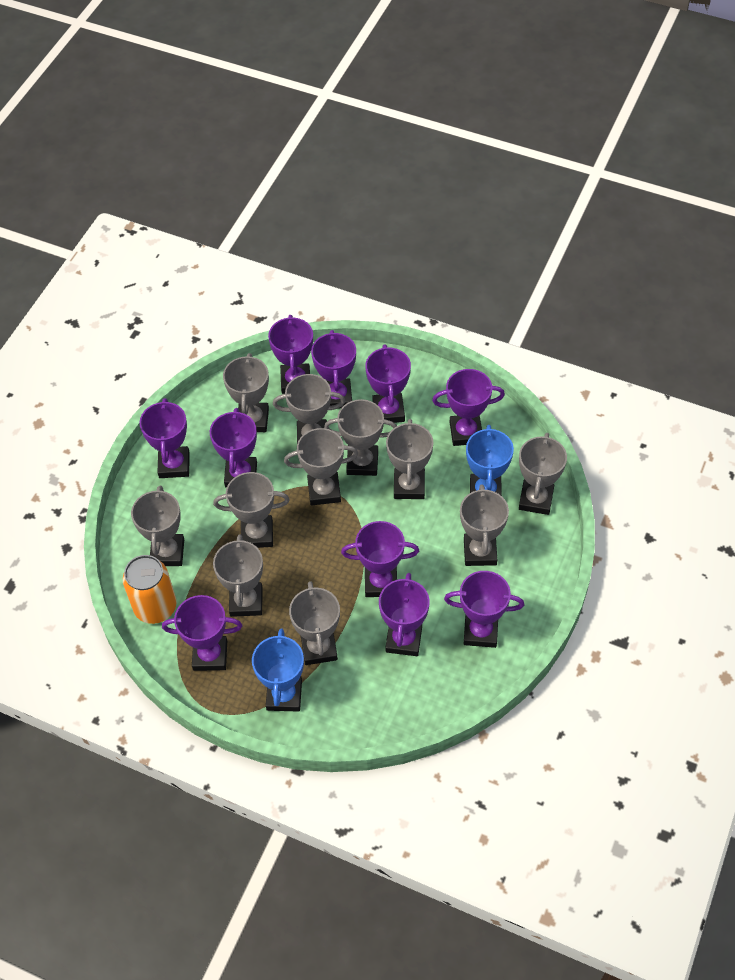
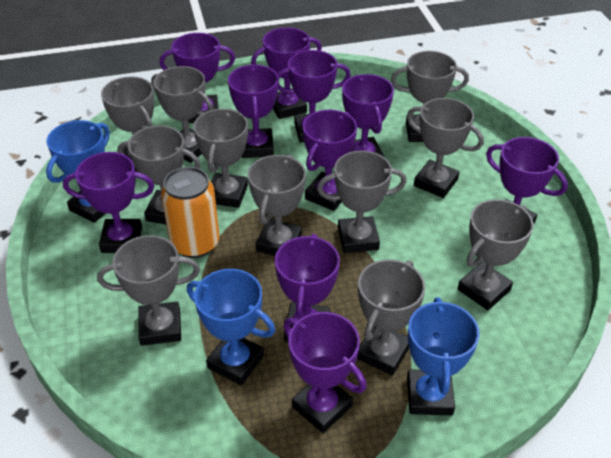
blue trophy: [252,628,304,711] [466,425,514,496] = 2 -> [46,120,110,223] [187,269,275,385] [407,297,480,415] = 3

